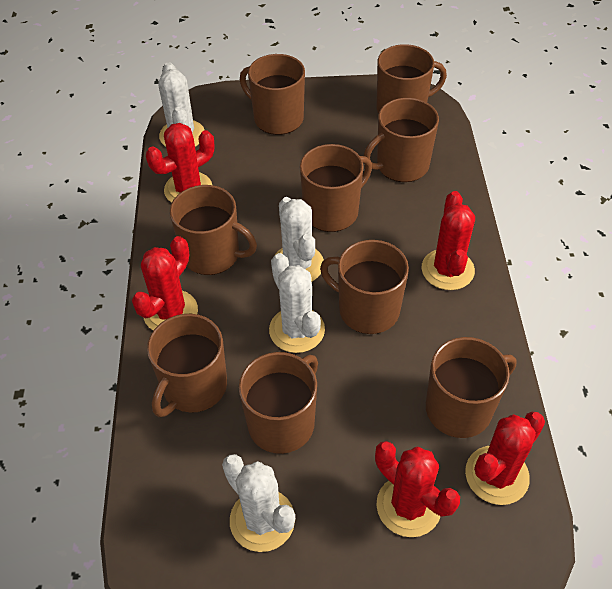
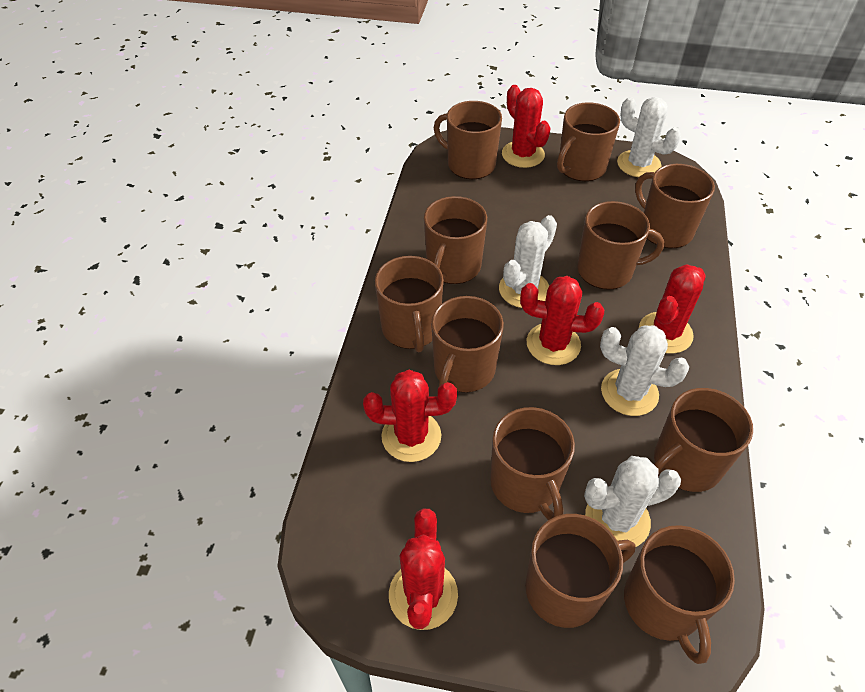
brown mug: [147,314,227,417] [170,185,257,275] [239,352,318,454] [240,54,305,135] [300,144,372,232] [320,240,409,334] [364,98,439,182] [376,44,447,113] [426,337,516,438] = 9 -> [375,256,444,353] [424,196,487,284] [431,296,504,392] [434,101,502,179] [490,407,575,520] [525,514,636,628] [557,102,620,181] [577,201,664,290] [624,525,735,664] [635,164,715,248] [654,388,753,492] = 11

